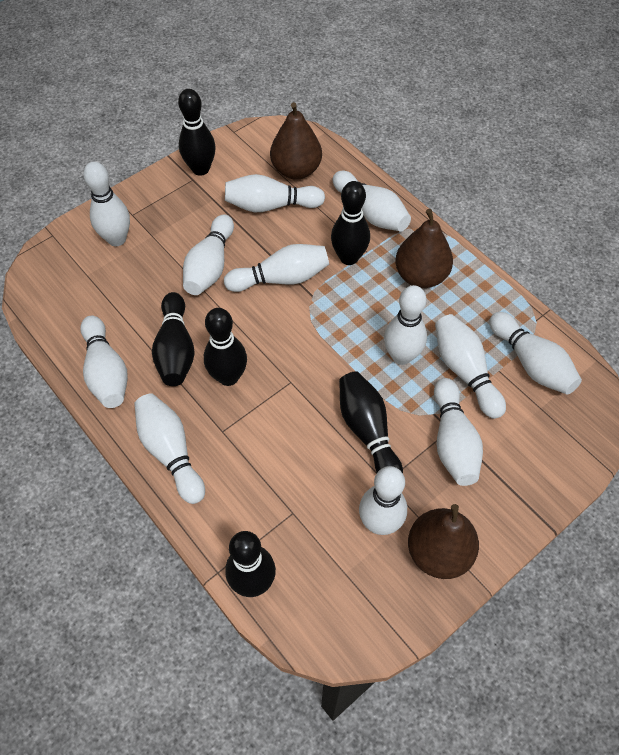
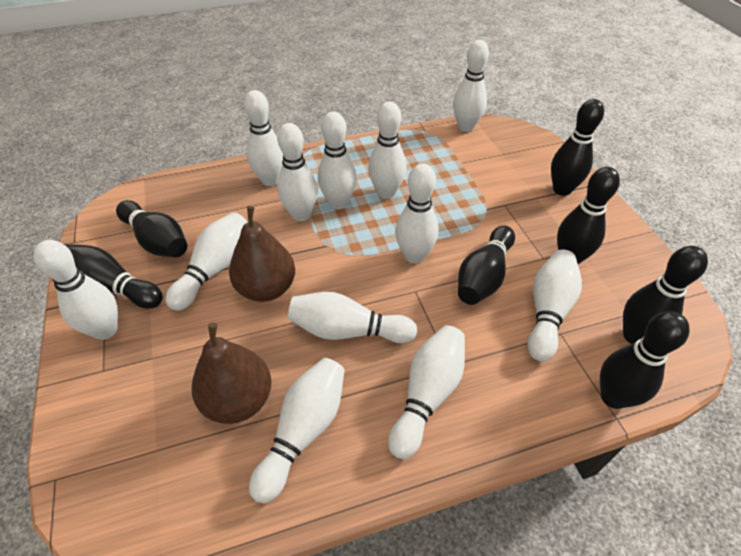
black bowling pin: [152,292,195,386] [178,89,216,176] [204,308,247,386] [225,531,276,597] [331,181,370,265] [339,371,403,473] = 6 -> [64,244,163,309] [116,200,187,257] [458,226,515,305] [551,99,604,196] [557,167,620,264] [600,311,690,409] [623,246,708,344] = 7
brown pear: [270,102,322,180] [395,209,453,288] [408,504,479,579] = 3 -> [192,323,271,424] [229,206,295,302] = 2

